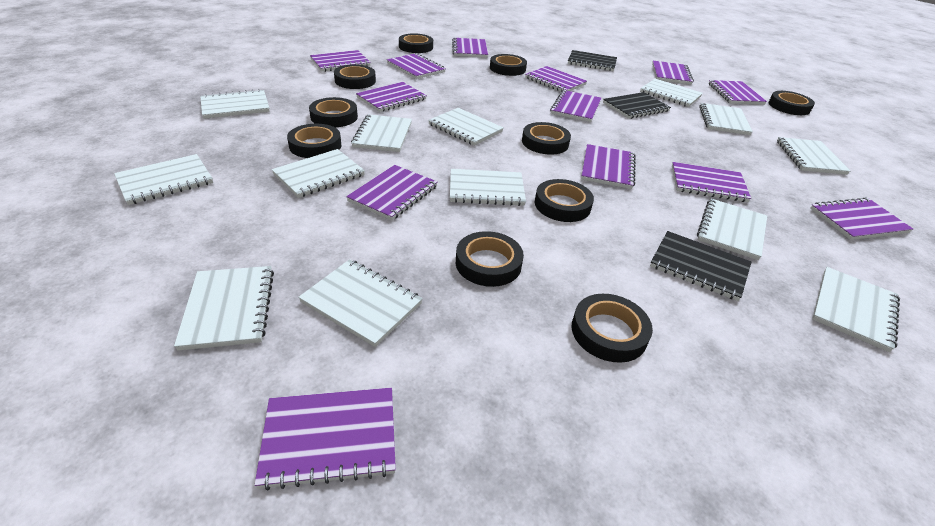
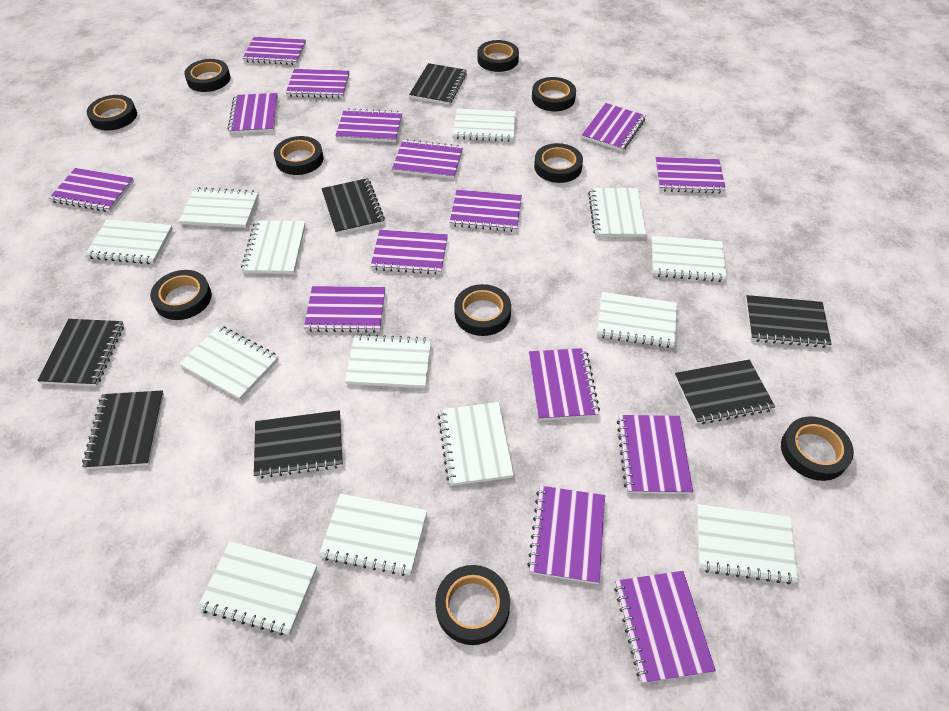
black notebook: [568,50,617,71] [603,92,671,119] [650,231,751,301] = 3 -> [37,319,124,386] [82,390,164,469] [254,410,343,479] [321,178,385,234] [409,63,467,105] [675,360,775,425] [746,295,832,348] = 7
purple notebook: [255,388,396,490] [310,50,371,72] [346,165,437,220] [356,82,427,112] [387,53,446,79] [452,37,488,58] [525,66,587,91] [550,90,601,122] [581,144,636,189] [652,61,694,85] [672,162,751,202] [708,80,767,105] [810,198,913,240] = 13 -> [49,168,134,212] [228,93,278,134] [243,37,306,65] [286,69,350,98] [304,286,385,333] [335,108,402,142] [370,230,448,275] [392,139,463,179] [449,190,522,232] [527,486,605,584] [529,348,600,421] [582,103,646,151] [614,571,716,684] [617,415,693,494] [655,157,726,194] = 15

